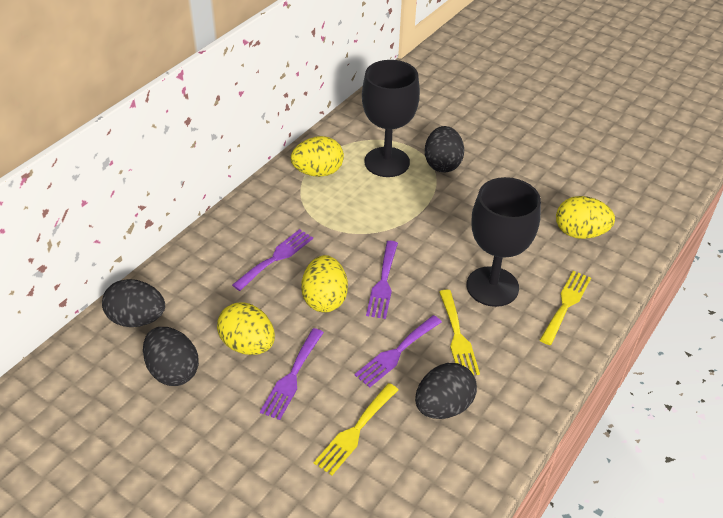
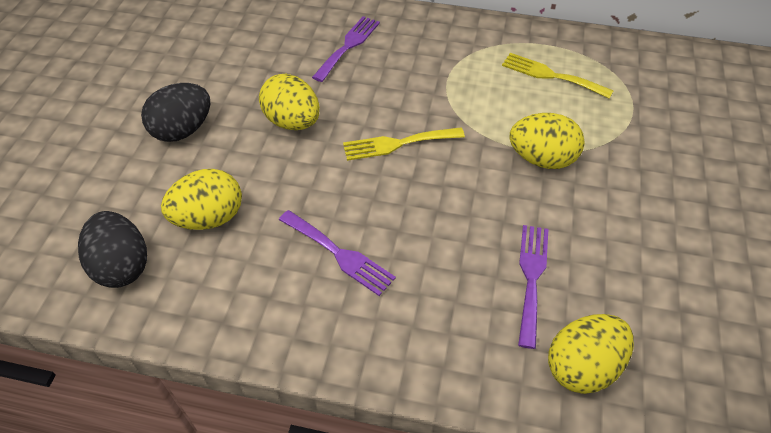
black egg: [102,279,165,327] [143,327,199,386] [415,363,477,419] [425,126,464,173] = 4 -> [78,211,147,288] [141,83,210,142] = 2
black goblet: [362,60,420,177] [466,177,541,307] = 2 -> none = 0
purple fork: [232,229,313,291] [260,328,324,420] [354,315,442,388] [366,241,398,319] = 4 -> [279,210,396,296] [312,16,380,82] [518,225,549,349] = 3
yellow fork: [314,383,398,475] [439,290,480,375] [540,271,591,345] = 3 -> [343,127,465,161] [502,53,614,99] = 2

